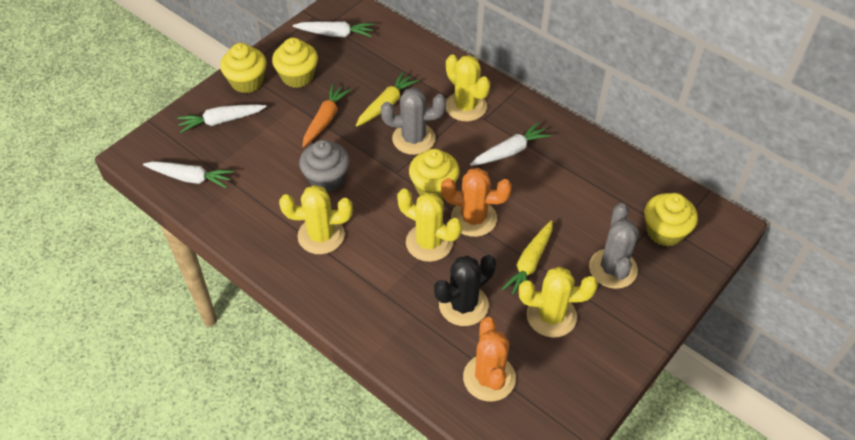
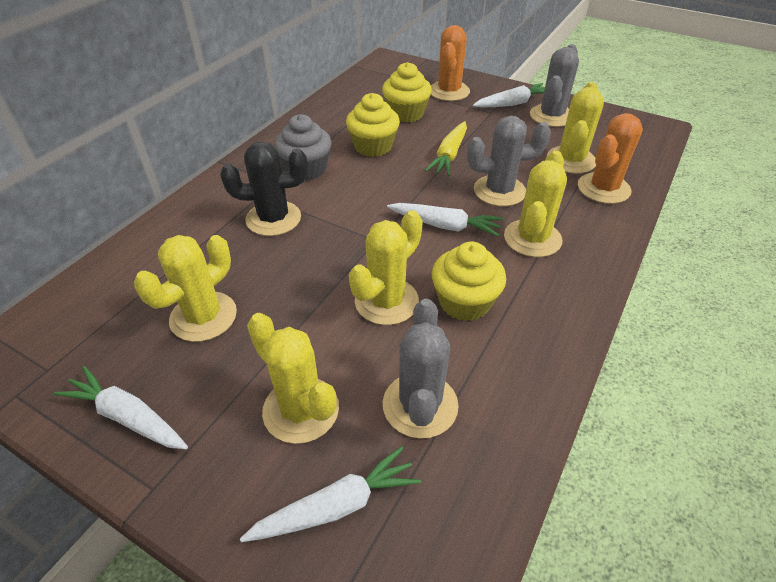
grey cactus: [381,87,446,155] [589,203,639,289] = 2 -> [383,299,459,439] [467,116,551,206] [530,44,579,127] = 3
orange carrot: [302,84,351,147] = 1 -> none = 0
yellow cactus: [279,185,353,254] [397,189,462,262] [446,55,490,121] [519,267,598,338] = 4 -> [134,235,237,342] [247,313,339,444] [349,210,423,325] [504,151,567,257] [547,82,604,174] = 5
yellow carrot: [356,72,419,127] [501,221,553,295] = 2 -> [425,121,467,176] = 1
yellow cupcake: [220,43,267,93] [272,38,318,88] [409,149,460,199] [644,193,698,246] = 4 -> [346,93,400,157] [382,62,432,123] [432,241,506,321] = 3

